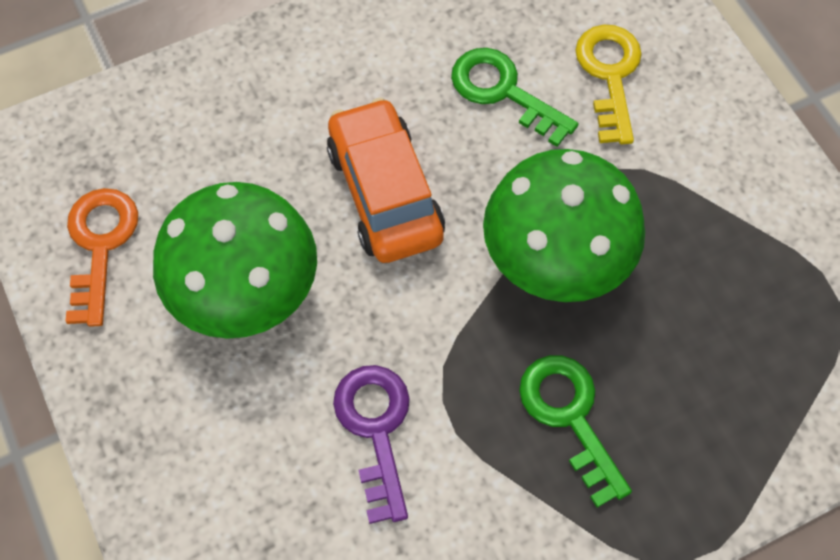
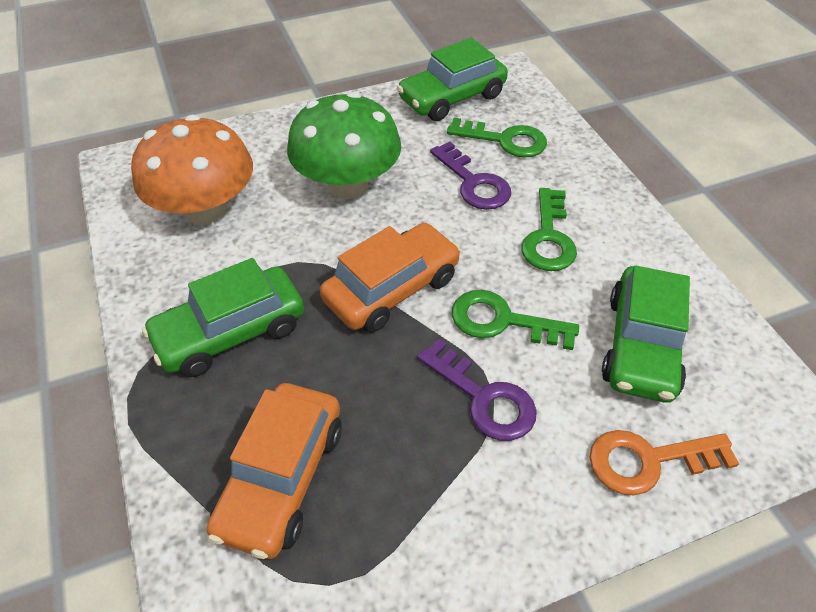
green car: none = 0 -> [142,258,304,377] [397,38,508,121] [602,266,690,403] = 3
green key: [451,48,578,147] [519,355,632,508] = 2 -> [447,118,547,157] [452,290,579,350] [521,188,577,271] = 3
green mushroom: [153,182,317,339] [483,149,645,302] = 2 -> [287,92,401,199] = 1
orange car: [327,98,445,263] = 1 -> [207,383,342,559] [320,223,461,333] = 2
orange mushroom: none = 0 -> [131,115,253,225] = 1
purple key: [333,365,410,524] = 1 -> [417,339,537,441] [430,141,511,210] = 2
yellow key: [575,25,642,144] = 1 -> none = 0

